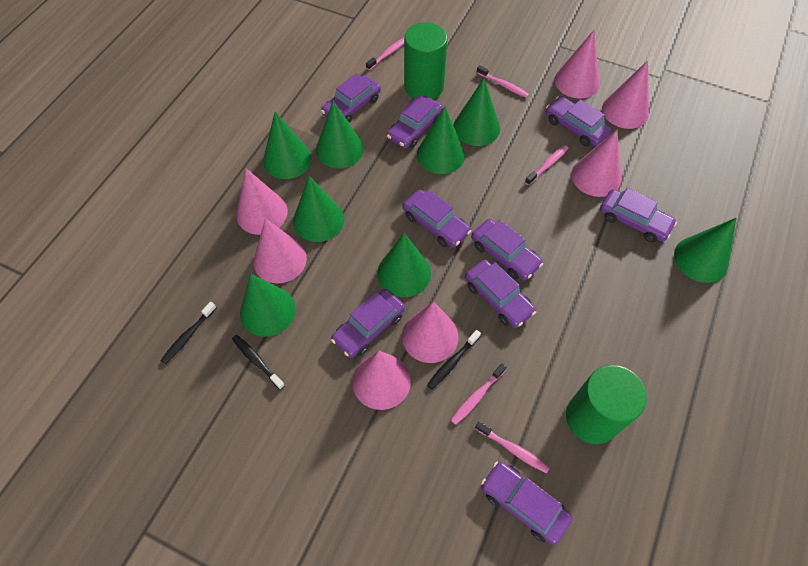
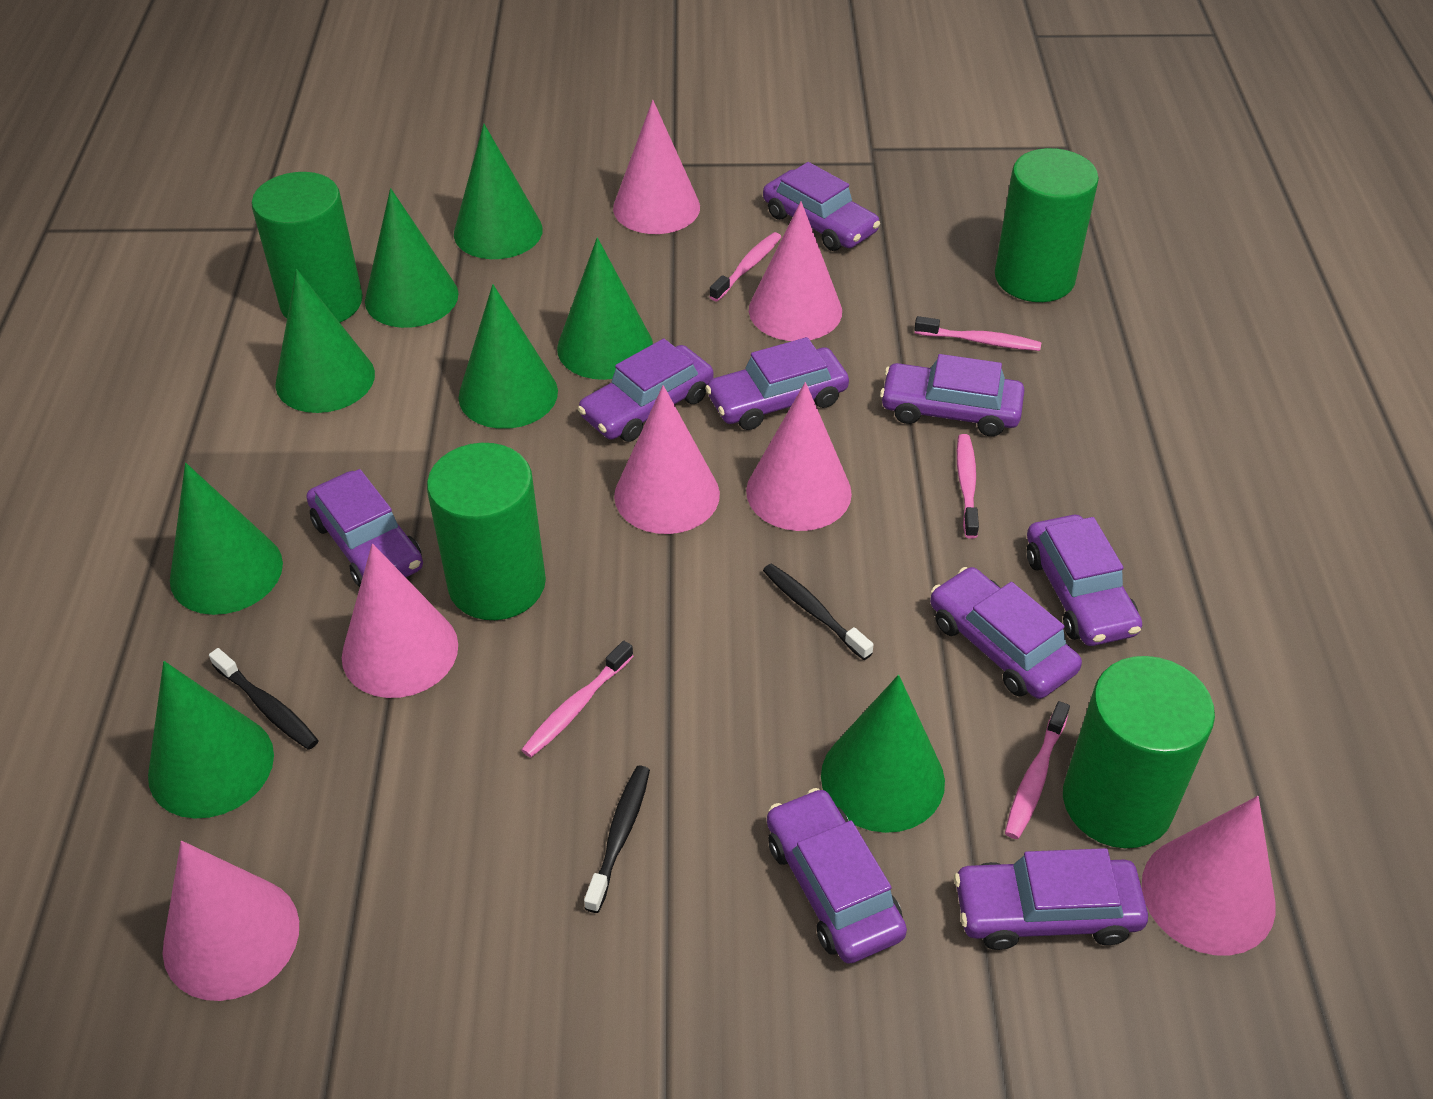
green cylinder: [404,22,448,99] [566,365,647,444] = 2 -> [251,172,363,323] [427,443,546,620] [995,148,1099,302] [1063,656,1215,848] = 4

